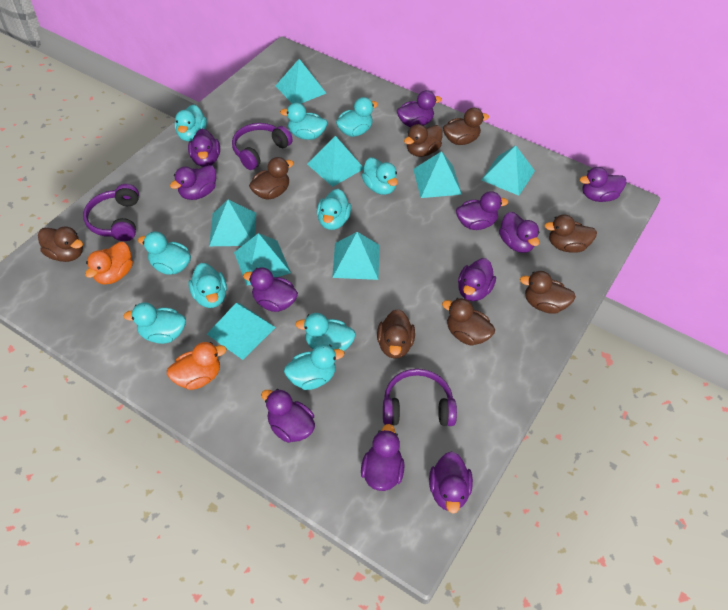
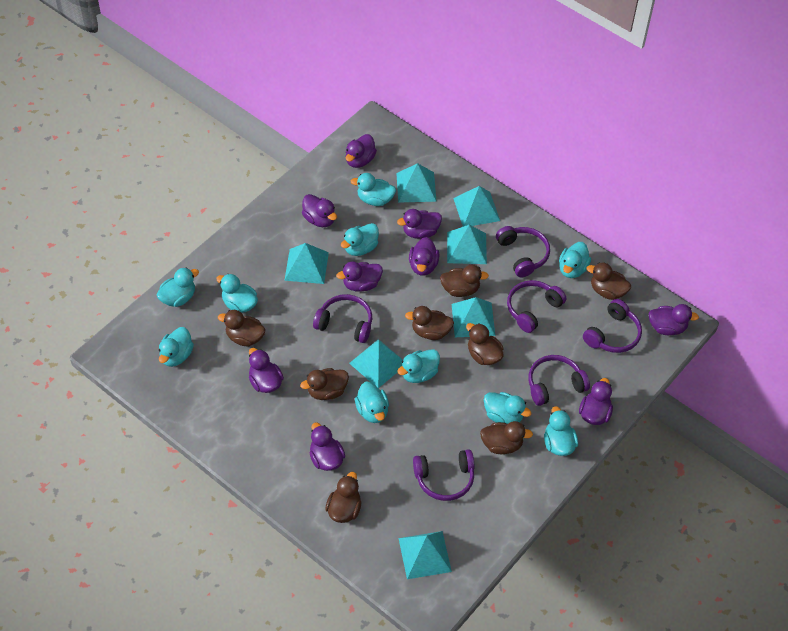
orange duck: [85,242,133,284] [167,342,226,390] = 2 -> none = 0
purple duck: [170,165,216,200] [188,129,220,167] [243,267,298,312] [261,389,315,443] [361,424,405,491] [397,90,442,127] [429,451,473,514] [456,191,508,230] [458,258,496,301] [499,212,540,253] [580,167,626,202] = 11 -> [249,348,284,393] [302,194,337,227] [310,423,345,471] [337,261,383,292] [346,134,377,168] [397,209,442,239] [409,237,440,276] [579,378,613,425] [649,304,699,335] = 9
purple headphones: [83,184,139,241] [232,123,293,170] [383,369,457,426] = 3 -> [313,294,372,343] [413,449,474,501] [496,226,550,278] [507,280,566,333] [528,355,590,406] [583,299,642,353] = 6
turquoise pyramid: [207,303,276,360] [209,199,256,246] [234,233,291,286] [275,59,326,104] [307,136,363,187] [332,232,380,280] [413,151,462,198] [481,145,535,196] = 8 -> [284,243,329,284] [349,339,403,388] [396,163,437,203] [398,531,452,579] [447,225,487,264] [452,297,495,337] [453,186,500,227] = 7

